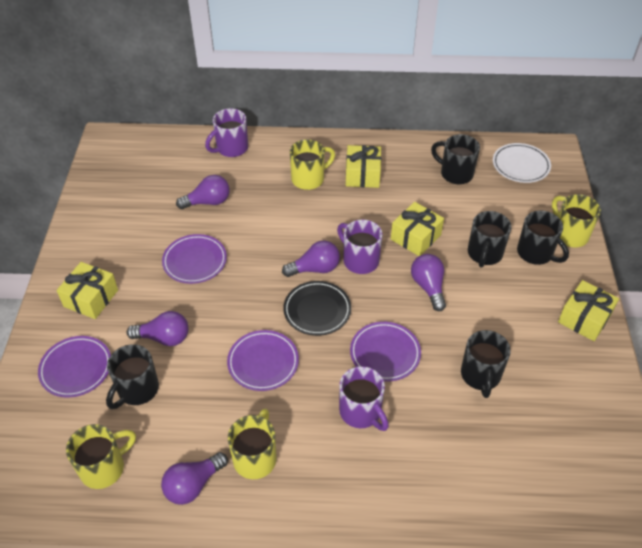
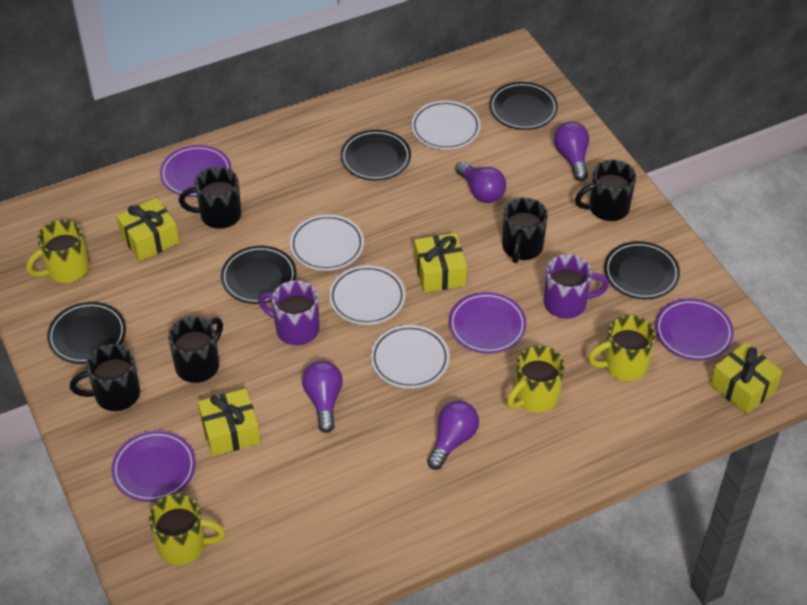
black plate: [283,281,351,336] = 1 -> [47,302,126,364] [221,245,297,304] [340,130,411,181] [489,82,558,130] [604,241,680,299] = 5
purple light bulb: [127,311,188,346] [161,452,228,505] [176,175,230,209] [282,241,340,277] [411,254,446,311] = 5 -> [302,361,343,433] [427,401,479,470] [456,161,506,203] [554,121,589,181] = 4
purple mug: [205,108,248,157] [337,219,382,274] [339,366,389,431] = 3 -> [258,280,320,346] [544,254,609,319] = 2
white plate: [493,143,551,183] = 1 -> [290,214,364,271] [329,265,406,325] [370,325,450,389] [411,100,481,150] = 4

